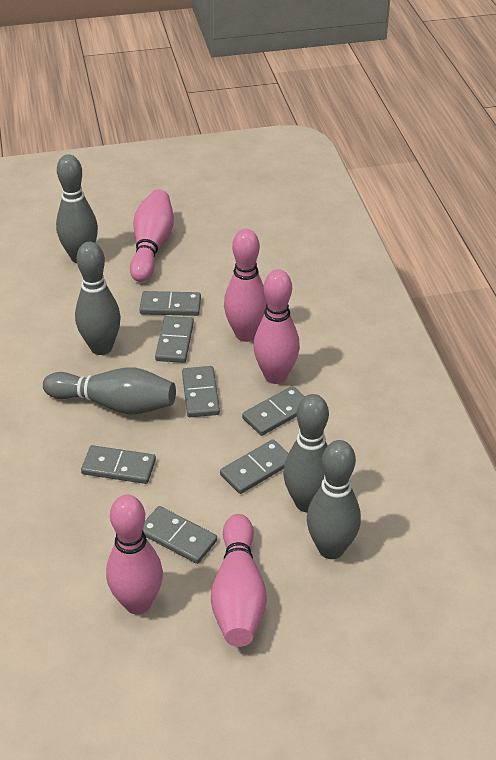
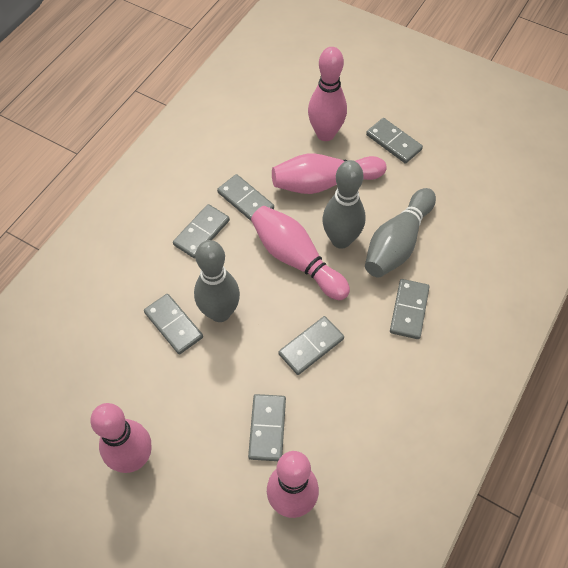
grey bowling pin: [43,367,176,415] [56,154,98,263] [75,242,121,355] [283,394,329,512] [307,440,361,559] = 5 -> [194,240,240,322] [322,160,366,249] [365,188,436,277] = 3

